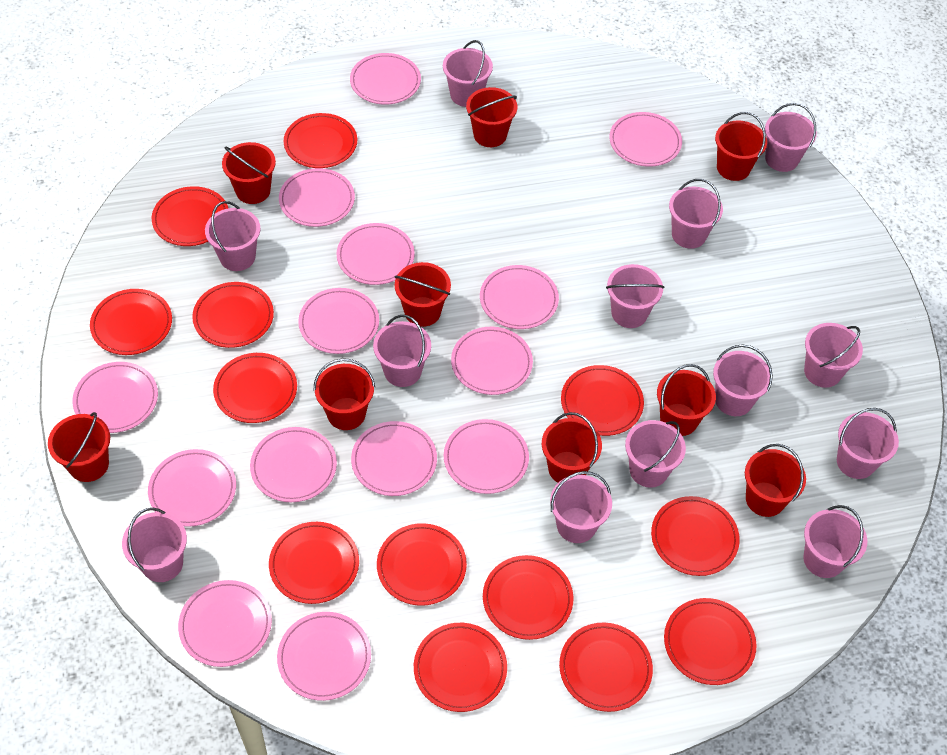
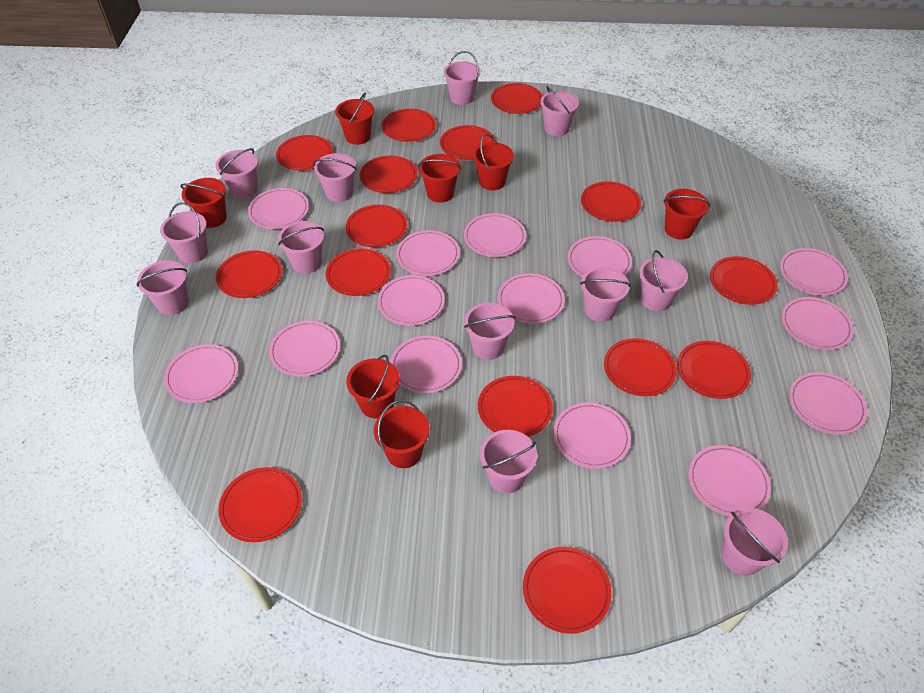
pink bucket: [122,508,187,582] [205,201,260,271] [373,315,431,387] [443,40,493,107] [550,471,612,543] [606,264,664,328] [625,420,686,488] [669,179,723,249] [713,345,773,416] [765,103,817,172] [803,505,867,578] [804,323,863,388] [837,408,899,479] = 13 -> [137,260,189,315] [160,202,208,264] [215,148,258,198] [278,221,324,274] [313,153,357,202] [444,51,480,105] [464,303,515,360] [480,430,537,493] [540,86,579,136] [580,267,631,322] [639,250,688,312] [722,508,788,576] = 12
red bucket: [48,412,110,482] [222,142,276,204] [313,358,375,430] [395,262,451,327] [466,87,517,147] [542,412,602,483] [657,364,716,436] [715,112,767,181] [745,444,806,517] = 9 -> [180,178,227,228] [335,92,374,145] [346,355,400,418] [374,400,430,468] [418,154,461,203] [473,134,514,190] [663,189,710,240] = 7
red plate: [90,289,172,355] [152,186,228,246] [192,282,274,348] [213,353,297,423] [269,522,359,604] [284,113,357,168] [377,523,467,606] [414,623,507,712] [483,555,574,640] [559,623,653,712] [561,365,644,436] [651,496,740,576] [664,598,757,685] = 13 -> [216,250,282,298] [218,467,302,542] [276,135,333,171] [326,249,391,296] [346,205,407,247] [360,156,418,193] [382,109,436,142] [440,125,495,160] [478,376,553,437] [491,83,543,114] [523,547,612,634] [581,181,641,222] [604,338,677,396] [677,341,751,399] [710,256,777,305] = 15

